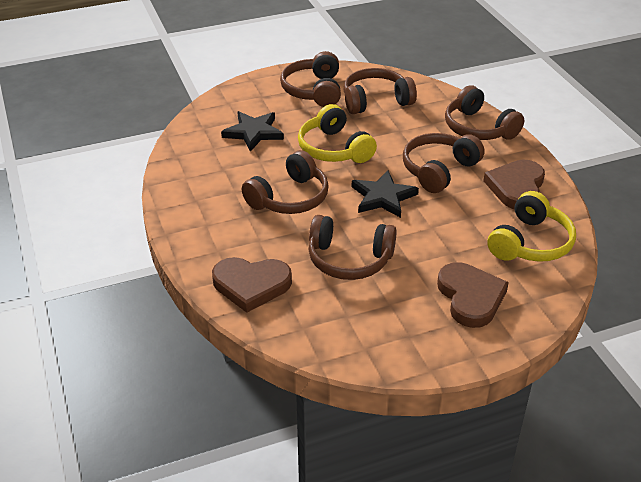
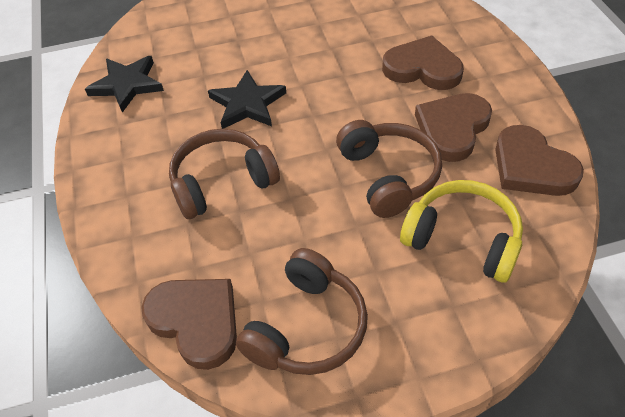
brown headphones: [242,150,329,214] [280,51,341,107] [308,215,397,280] [344,68,417,114] [403,133,485,193] [445,85,524,140] = 6 -> [169,129,280,219] [236,248,368,375] [336,120,442,218] = 3
brown heart: [212,257,292,313] [437,262,509,328] [483,160,545,210] = 3 -> [141,279,237,370] [382,36,464,90] [415,93,492,162] [495,125,584,196] = 4
yellow headphones: [298,104,377,163] [487,191,576,262] = 2 -> [400,180,523,283] = 1

